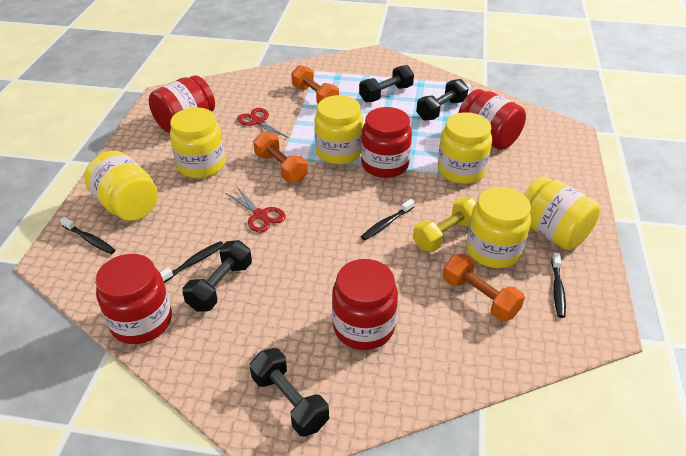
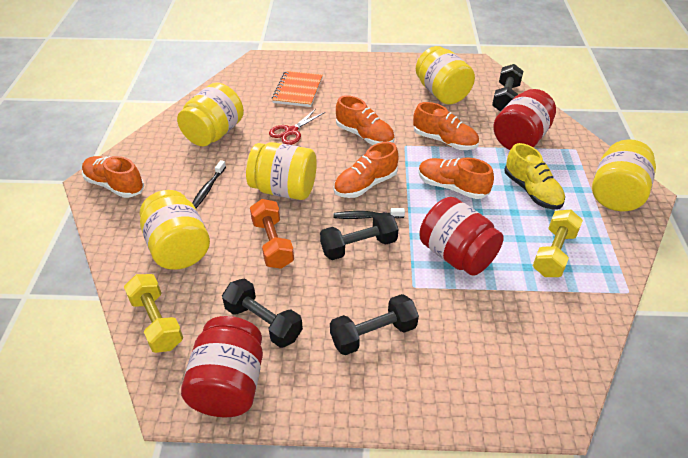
black toothbrush: [60,217,115,254] [160,241,223,283] [361,199,415,240] [551,253,566,318] = 4 -> [192,160,226,208] [334,208,405,219] = 2
orange dumbbell: [253,132,308,183] [291,65,339,104] [443,254,525,321] = 3 -> [250,199,294,269] = 1
orange notebook: none = 0 -> [272,71,323,107] = 1
orange shoe: none = 0 -> [82,156,144,198] [334,142,399,198] [336,95,395,145] [413,102,479,150] [418,158,494,199] = 5
red jar: [95,254,172,344] [149,75,215,133] [332,259,398,350] [361,107,412,178] [459,89,526,150] = 5 -> [181,316,263,417] [419,197,504,276] [493,89,556,150] = 3
red scissors: [225,187,286,233] [237,108,289,138] = 2 -> [269,109,325,145] = 1
yellow dumbbell: [413,197,477,252] = 1 -> [124,274,183,353] [533,210,583,277] = 2
yellow jar: [84,151,158,221] [170,107,225,178] [314,95,363,165] [438,112,492,184] [466,187,531,268] [523,176,600,250] = 6 -> [140,190,210,270] [177,83,244,147] [246,142,317,200] [416,46,475,105] [592,139,656,211] = 5
yellow shoe: none = 0 -> [504,143,565,210] = 1

